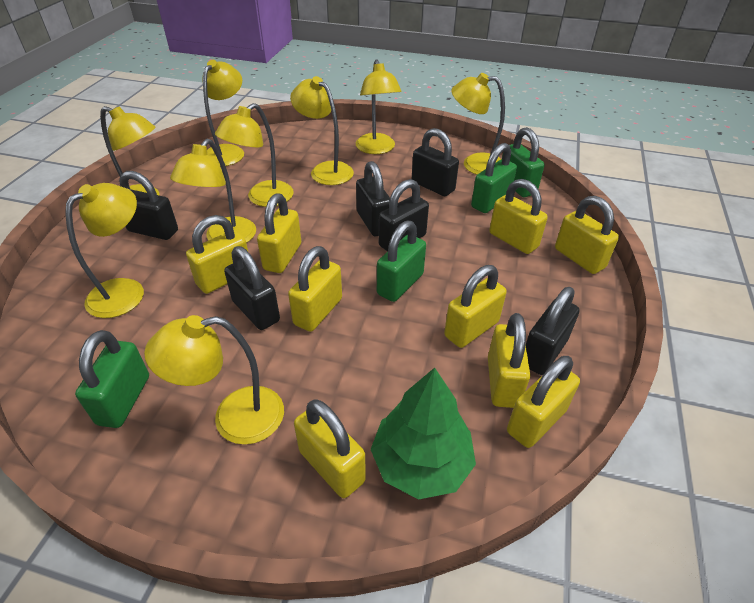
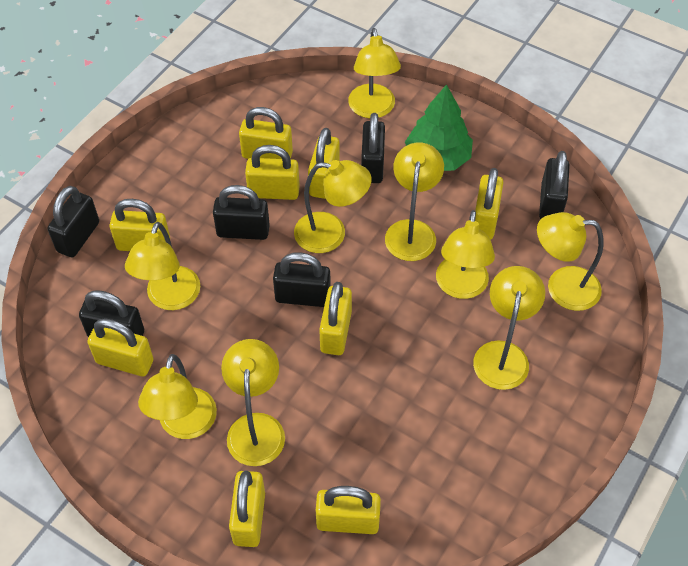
green padlock: [75,330,149,428] [377,220,426,302] [471,143,517,213] [502,127,545,197] = 4 -> none = 0

